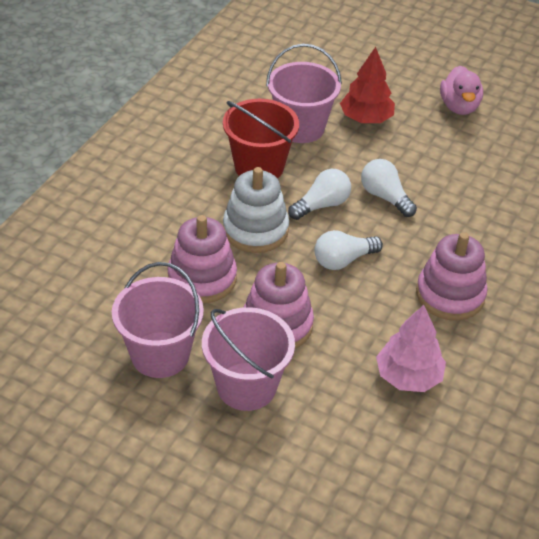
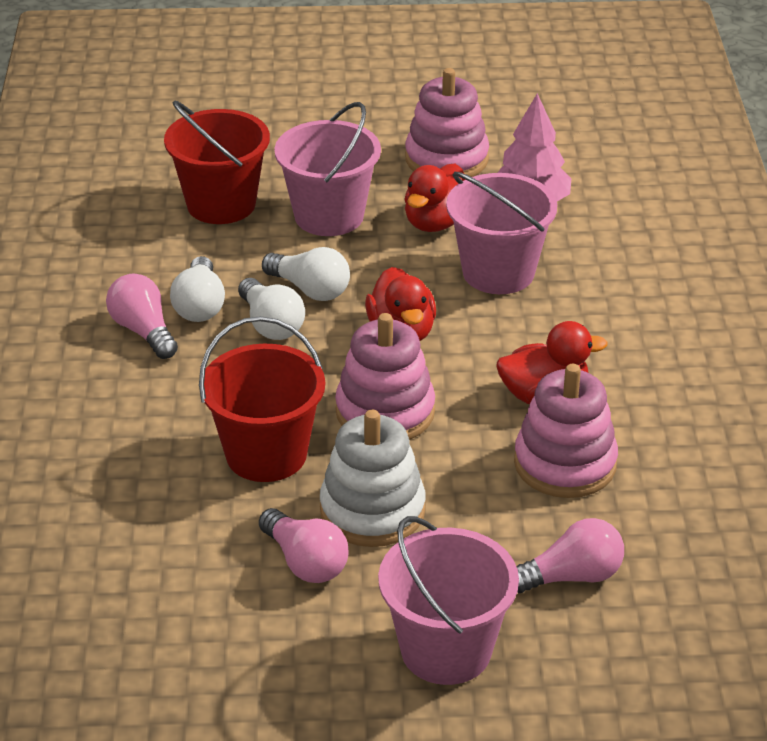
pink duck: [440,66,483,115] = 1 -> none = 0
pink light bulb: none = 0 -> [106,273,178,359] [259,508,349,583] [517,518,624,593] = 3
red bucket: [223,99,299,179] = 1 -> [164,101,270,224] [199,316,325,482] = 2
red duck: none = 0 -> [365,267,436,341] [404,163,465,232] [497,321,608,404] = 3
red tree: [340,47,395,123] = 1 -> none = 0

